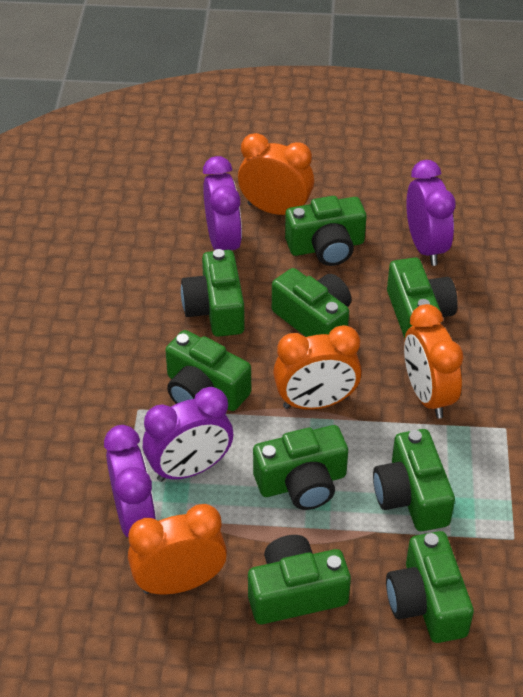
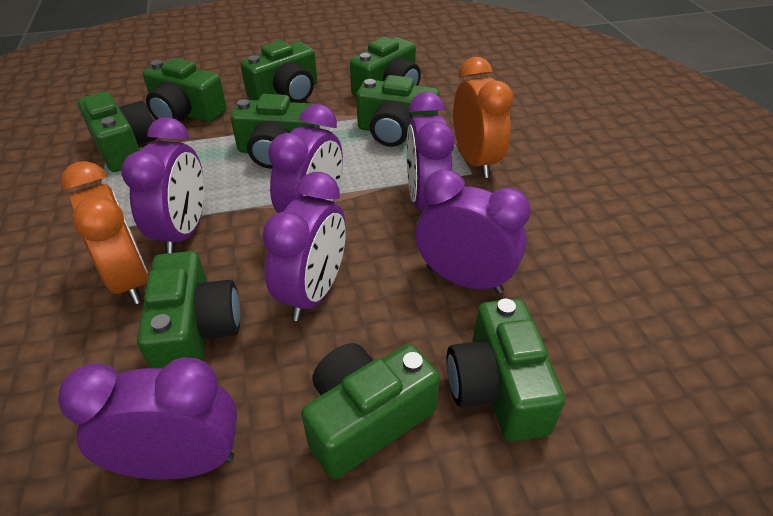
orange clock: [128,504,227,595] [238,133,314,215] [273,325,362,410] [404,304,463,418] = 4 -> [61,161,148,305] [453,57,514,178] = 2
purple clock: [104,425,156,537] [143,387,233,482] [203,156,242,250] [406,160,456,266] = 4 -> [58,357,237,480] [121,117,204,254] [262,172,346,321] [268,104,343,213] [407,92,455,210] [416,169,531,294] = 6

